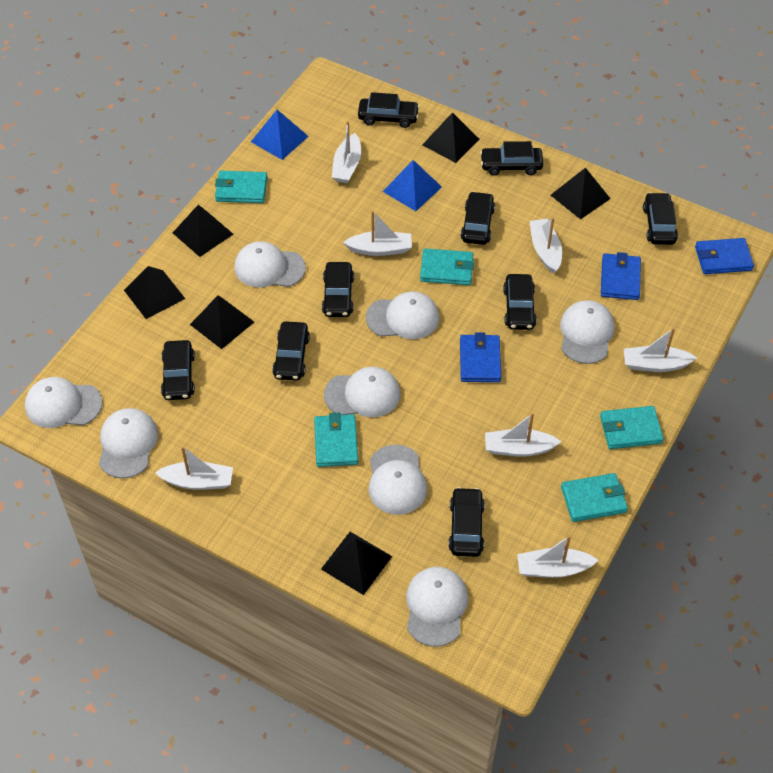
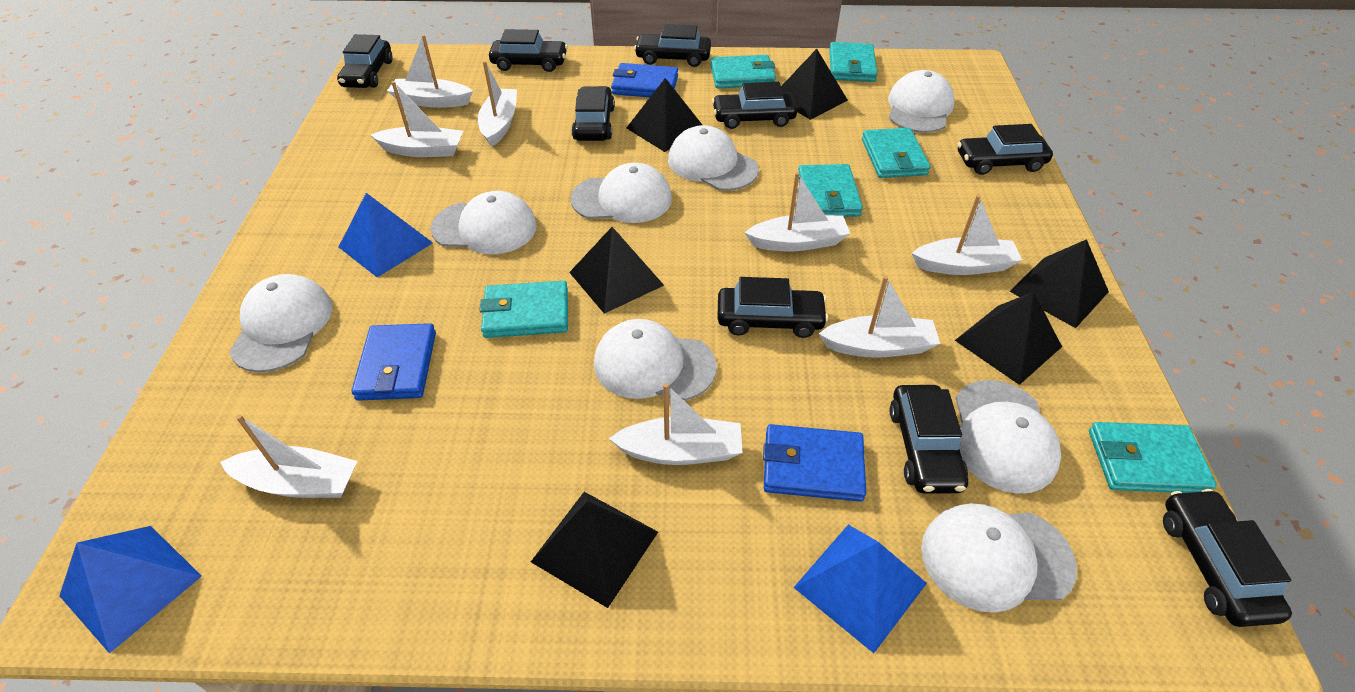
blue pyramid: [251,110,309,160] [383,160,442,211] = 2 -> [60,526,202,654] [339,193,433,277] [793,525,927,653] = 3
turquoise wallet: [215,171,267,203] [314,413,358,467] [420,248,474,285] [561,473,628,522] [600,406,664,449] = 5 -> [479,281,568,338] [711,55,776,88] [798,164,863,217] [829,42,877,82] [862,128,930,178] [1089,422,1217,493] = 6
white boat: [155,446,233,490] [332,121,361,183] [343,211,412,256] [485,413,562,457] [517,535,598,578] [530,217,562,274] [624,328,697,372] = 7 -> [220,414,357,498] [371,81,463,157] [387,35,473,108] [478,61,517,147] [609,383,743,465] [744,172,850,252] [819,276,940,358] [912,195,1022,275] = 8

